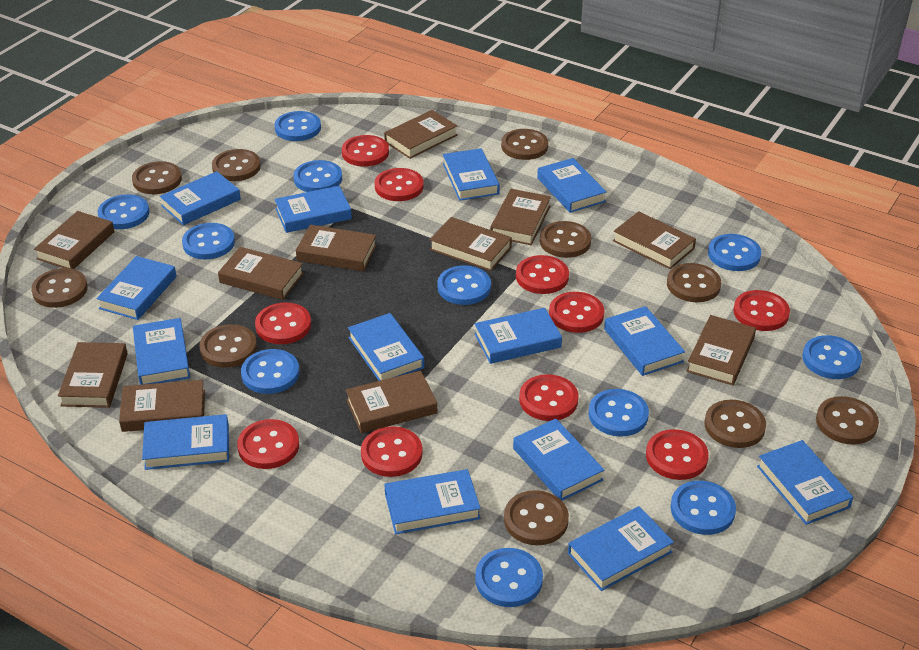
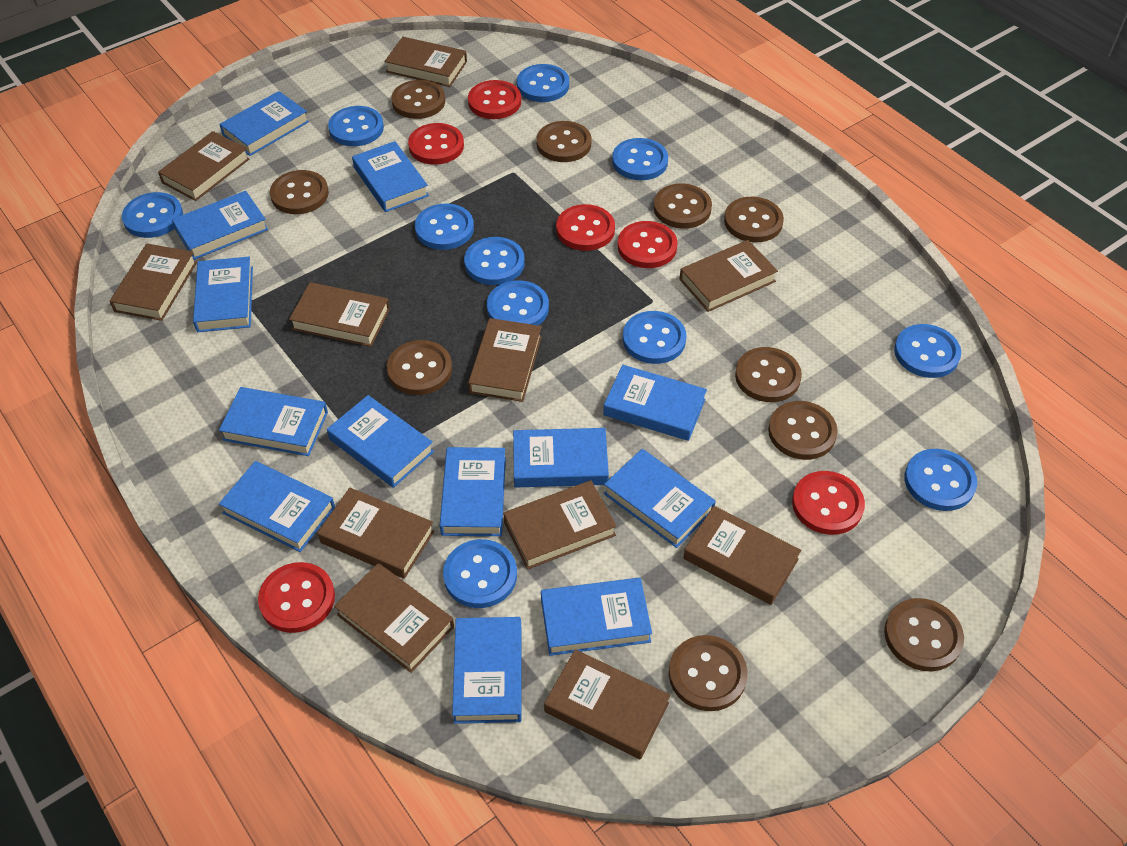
blue book: [96,256,177,320] [133,318,190,385] [142,414,229,470] [160,171,241,225] [274,186,352,233] [348,313,424,381] [384,469,481,534] [443,148,500,201] [474,308,562,364] [513,419,604,500] [537,158,607,213] [568,506,674,591] [604,306,685,376] [757,440,853,525] = 14 -> [172,191,268,260] [193,257,253,332] [219,91,309,156] [219,387,328,456] [219,461,335,552] [327,395,434,488] [352,141,429,212] [440,447,506,536] [452,617,522,724] [513,428,609,487] [541,578,652,656] [603,365,707,441] [604,449,716,548] = 13
red button: [237,419,299,469] [255,302,311,344] [342,135,389,167] [361,426,423,477] [375,168,424,201] [516,255,569,294] [519,374,579,421] [549,292,604,333] [646,429,709,480] [733,290,790,331] = 10 -> [258,562,335,633] [408,123,464,165] [468,80,521,119] [556,204,615,251] [618,221,678,268] [792,471,865,535] = 6

